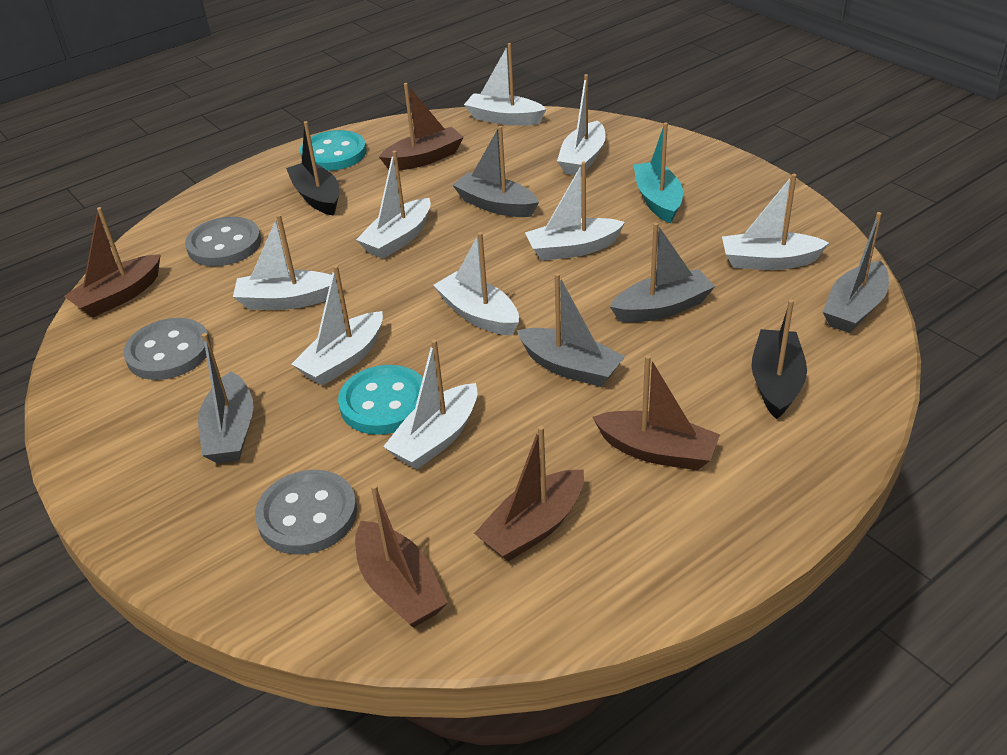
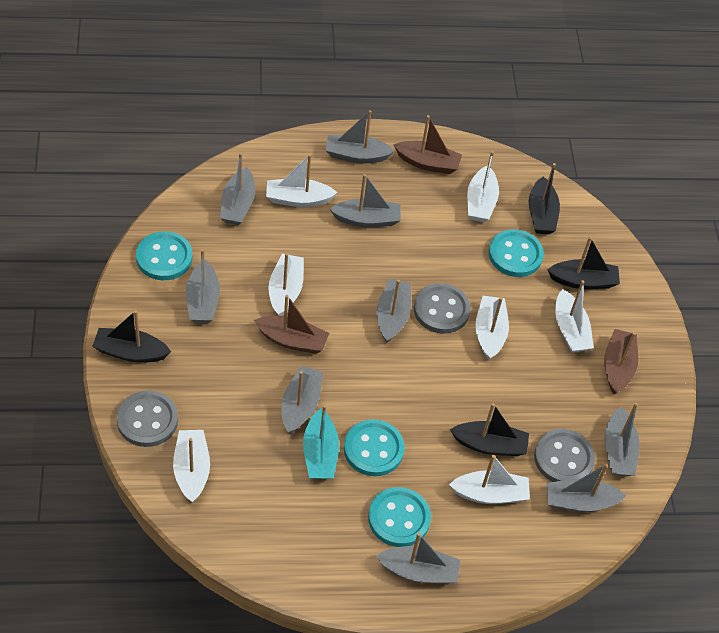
black boat: [286,121,339,216] [751,299,807,419] = 2 -> [92,310,171,363] [450,403,529,456] [529,163,560,234] [547,237,620,289] = 4
brown boat: [64,207,161,317] [355,484,448,628] [379,83,464,170] [474,426,584,562] [593,355,720,471] = 5 -> [254,295,329,354] [394,115,462,174] [604,329,638,394] = 3
grey boat: [198,333,253,463] [452,126,539,217] [517,273,625,387] [610,223,715,322] [823,212,889,333] = 5 -> [186,249,220,323] [220,153,255,225] [281,366,323,434] [326,110,395,163] [330,174,401,227] [376,279,411,343] [376,533,460,584] [546,464,627,512] [605,403,640,476] = 9
turquoise button: [300,130,366,171] [338,365,423,435] = 2 -> [136,231,192,280] [344,419,405,476] [368,487,431,547] [489,229,544,277] = 4
white boat: [233,214,332,310] [292,265,383,386] [356,150,431,259] [383,339,478,469] [433,232,519,335] [464,43,547,126] [525,162,625,261] [557,74,605,175] [722,174,829,270] = 9 -> [173,430,210,503] [266,154,337,207] [268,253,304,316] [449,455,530,504] [467,151,499,222] [475,296,509,360] [555,280,594,353] = 7

